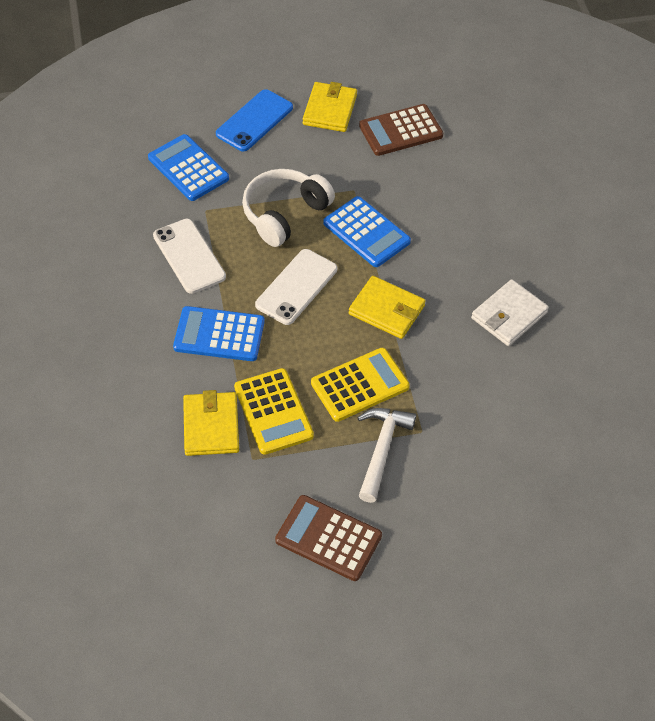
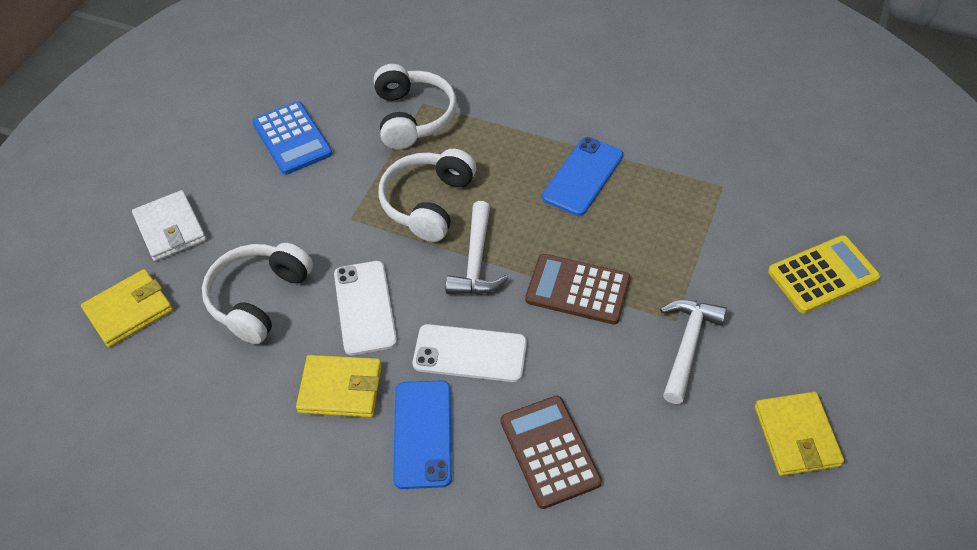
blue calculator: [148,134,229,201] [173,306,265,361] [323,196,411,267] = 3 -> [252,101,333,175] = 1
blue phone: [216,89,293,151] = 1 -> [393,380,452,489] [542,137,623,216] = 2
white hammer: [357,408,416,503] = 1 -> [445,201,508,294] [660,299,727,404] = 2
white headphones: [242,169,335,247] = 1 -> [202,243,313,344] [374,64,457,150] [379,149,476,242] = 3
yellow calculator: [234,368,314,455] [311,348,410,422] = 2 -> [768,235,880,314] = 1

